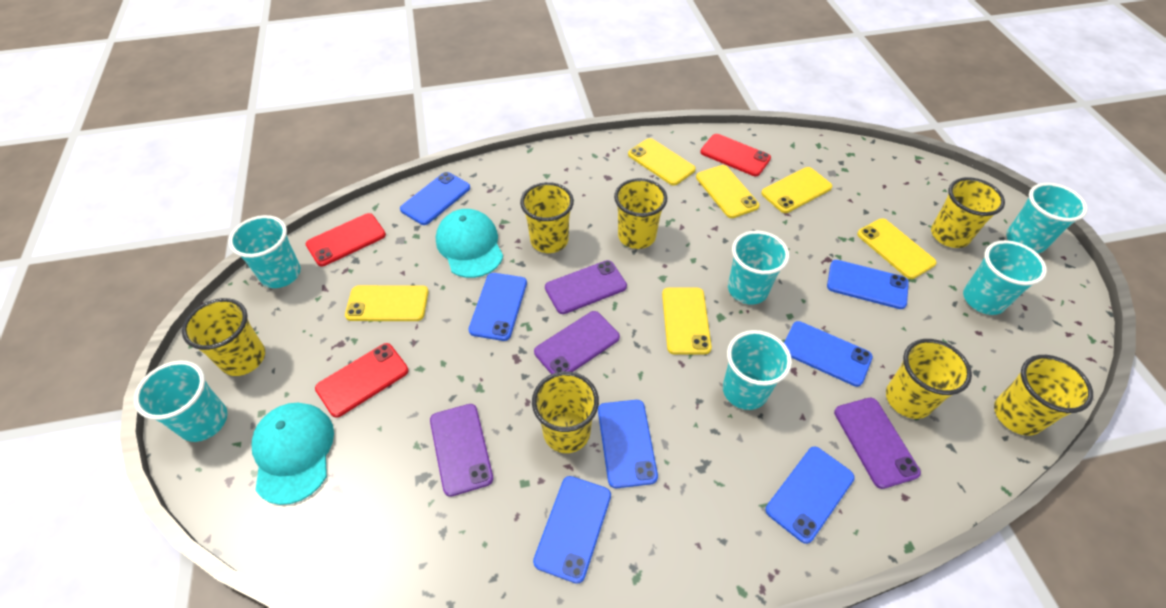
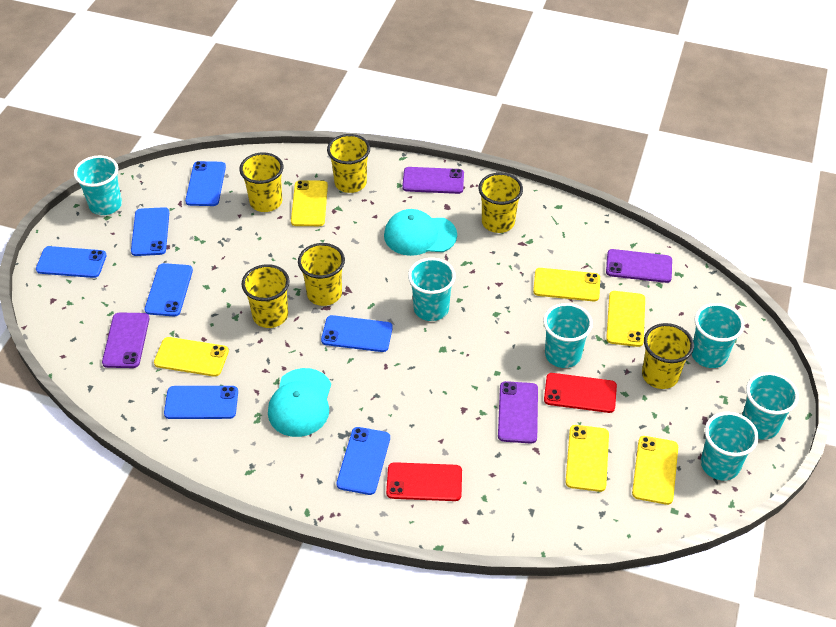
red phone: [306,213,386,267] [315,343,409,418] [700,134,771,176] = 3 -> [386,462,462,501] [544,373,617,413] = 2
yellow cup: [182,298,265,376] [520,182,574,253] [532,371,599,453] [614,178,667,249] [886,339,972,419] [931,177,1005,248] [994,355,1093,436] = 7 -> [239,152,283,212] [241,264,290,328] [298,243,345,306] [327,134,370,193] [479,173,523,233] [642,323,694,389] = 6

